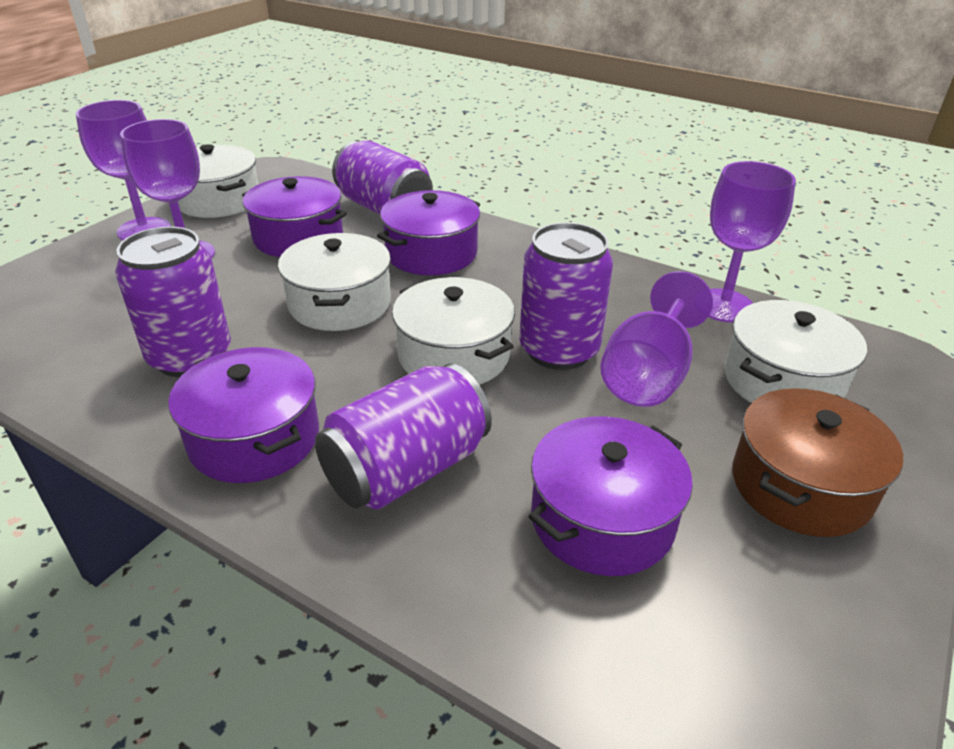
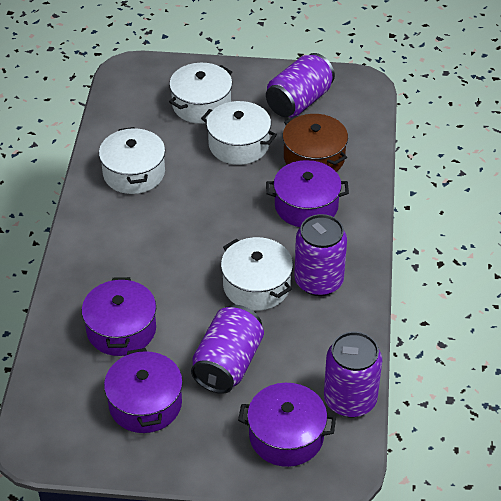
purple goblet: [76,100,171,240] [120,119,215,258] [600,271,713,407] [708,161,796,322] = 4 -> none = 0

